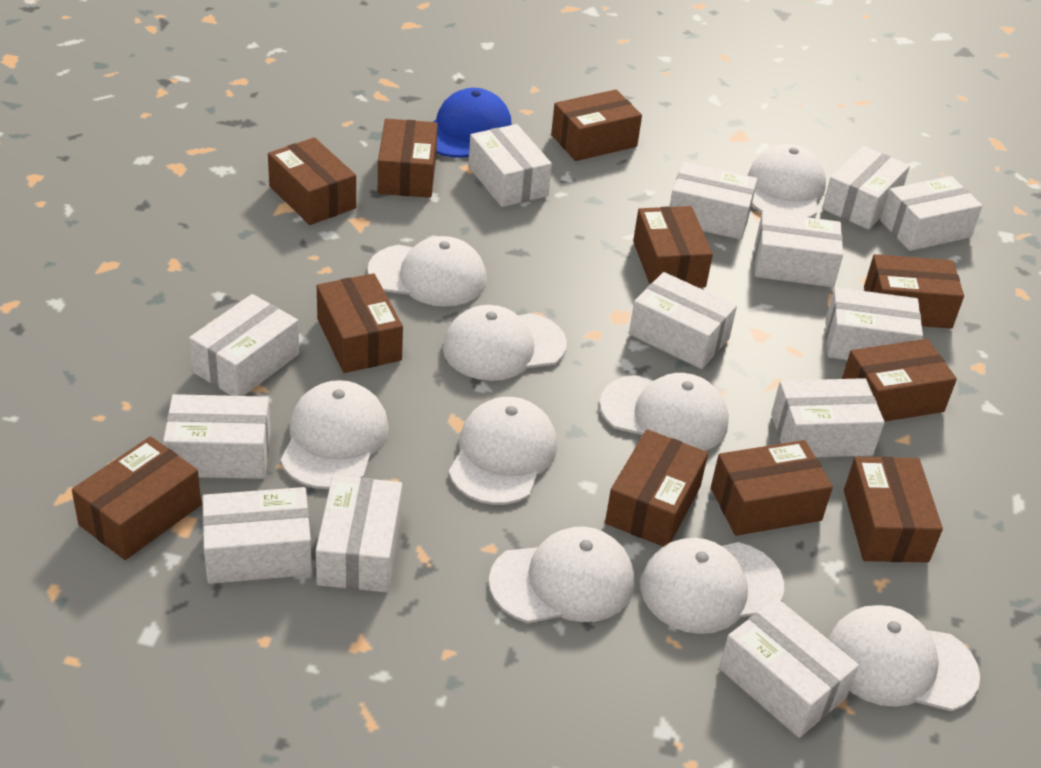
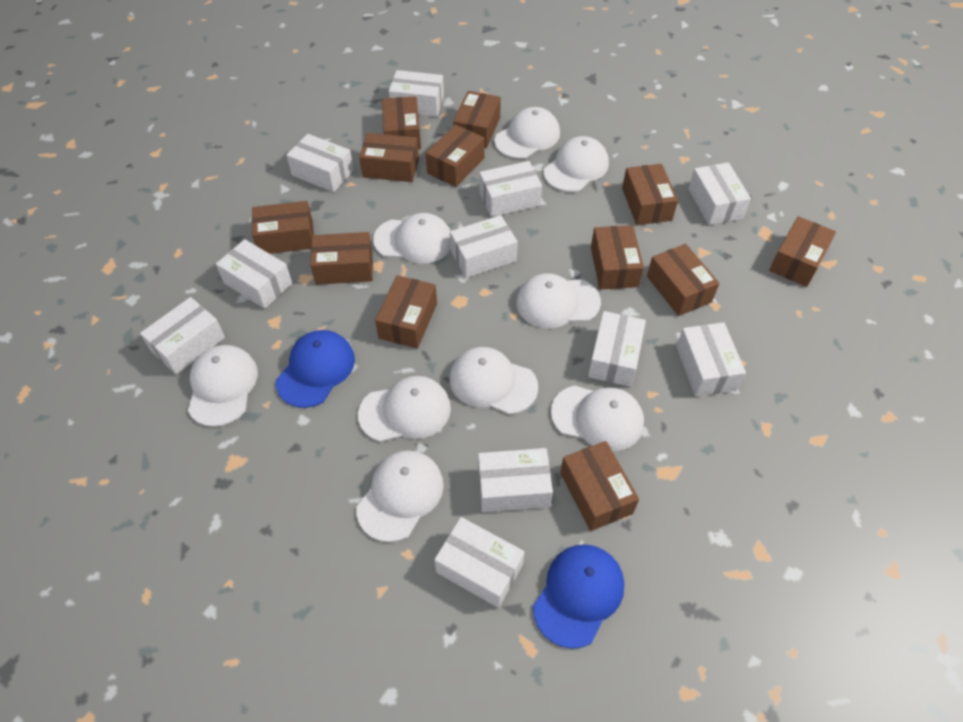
blue cap: [433,88,512,158] = 1 -> [276,330,355,408] [533,544,624,649] = 2
brown box: [72,436,201,560] [268,137,356,225] [317,273,403,373] [378,119,438,198] [551,89,642,161] [605,429,708,546] [633,206,713,288] [711,440,833,536] [842,339,957,422] [844,457,943,562] [864,254,964,329] = 11 -> [252,201,314,254] [310,232,373,285] [359,133,419,182] [375,275,437,348] [382,96,421,149] [426,125,485,187] [453,91,501,148] [560,441,639,531] [591,225,644,290] [622,164,678,225] [647,244,719,316] [769,216,836,287] = 12
white box: [163,394,271,479] [189,294,299,396] [202,487,312,584] [316,475,402,592] [468,124,552,207] [629,272,737,369] [669,162,757,240] [719,598,859,738] [754,212,843,287] [771,378,884,457] [822,146,910,230] [825,287,923,360] [880,176,983,251] = 13 -> [140,297,225,374] [216,239,292,309] [286,134,354,192] [389,70,444,117] [434,517,525,608] [450,215,518,278] [478,448,553,512] [479,161,542,217] [588,311,646,387] [676,322,746,397] [688,162,751,225] = 11

